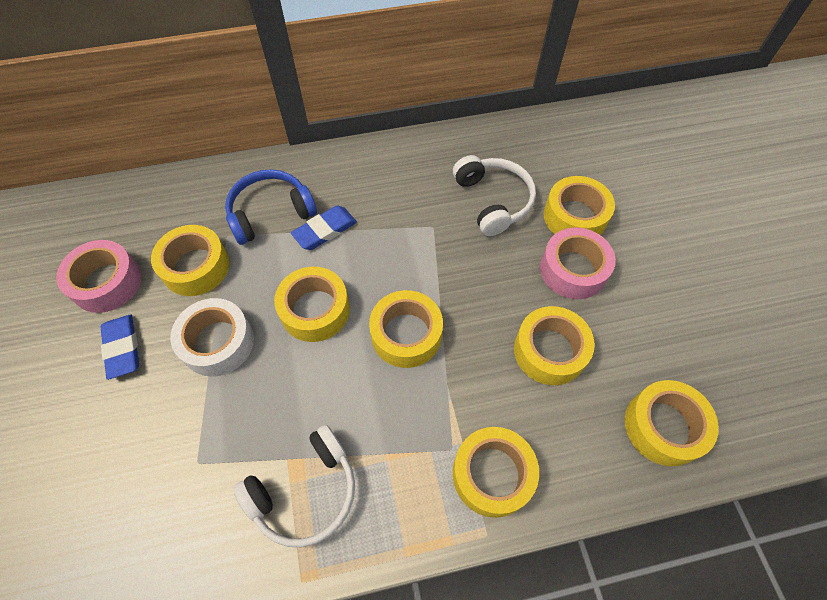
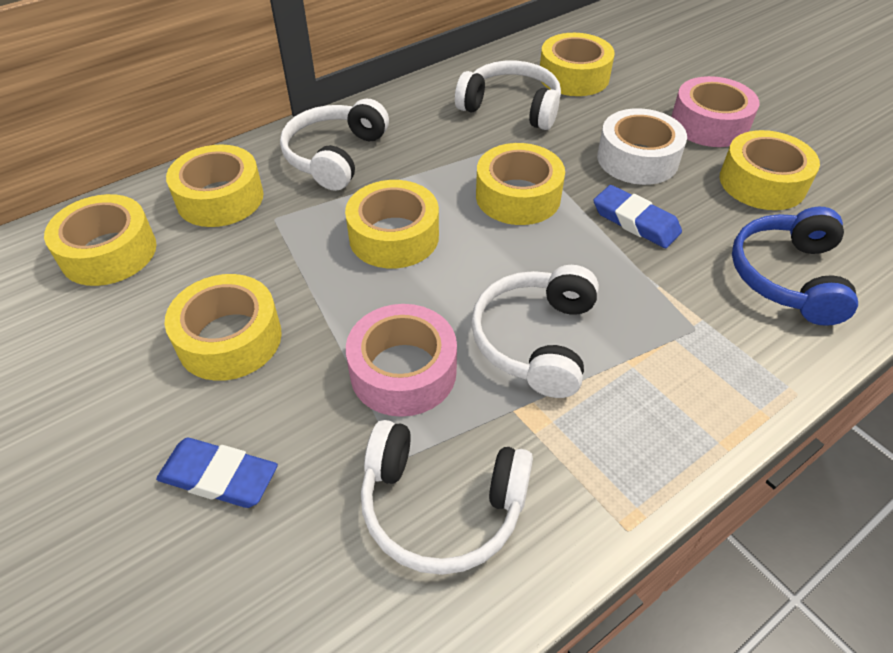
white headphones: [233,425,355,547] [453,155,536,236] = 2 -> [280,99,389,191] [361,420,533,575] [455,61,561,130] [471,265,599,398] = 4

